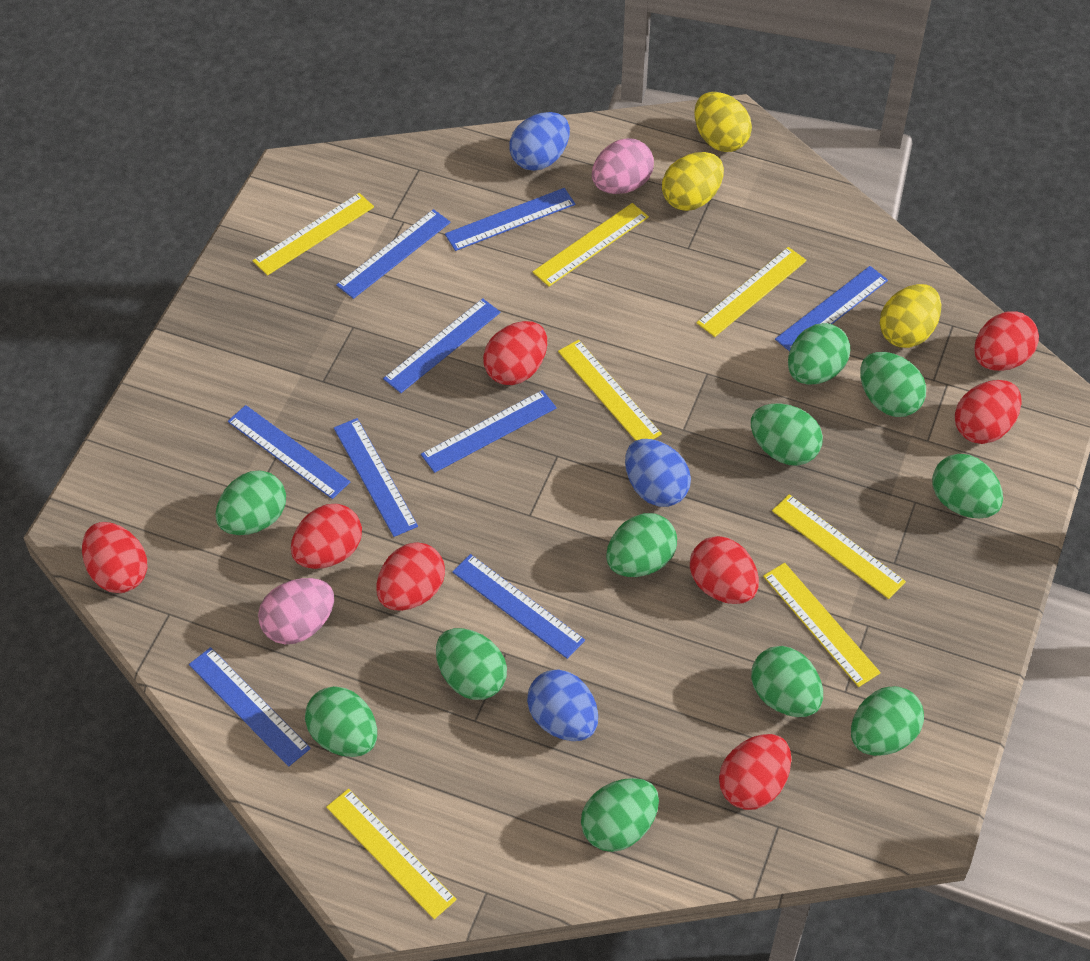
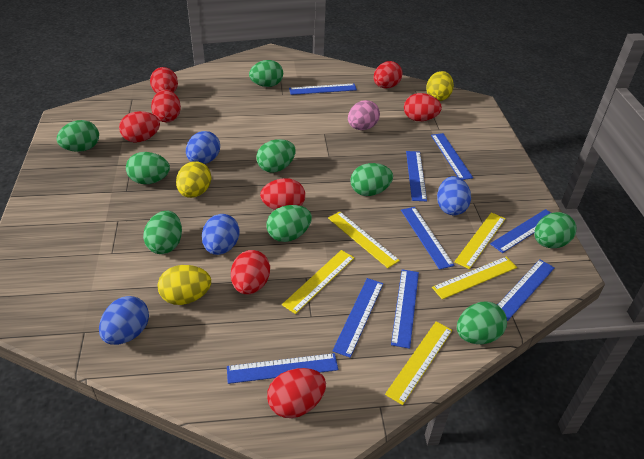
blue egg: [509,112,570,171] [527,669,598,741] [625,439,691,507] = 3 -> [99,296,149,345] [186,131,220,164] [202,214,240,255] [437,176,471,215] = 4
green egg: [215,471,286,535] [305,686,377,757] [436,628,507,700] [581,778,659,852] [606,513,677,577] [751,404,823,466] [751,646,823,717] [788,323,850,385] [851,686,924,756] [860,352,926,417] [932,454,1003,518] = 11 -> [56,120,99,152] [126,152,170,184] [143,211,182,254] [249,60,283,87] [256,139,296,173] [266,205,312,242] [350,163,393,196] [457,301,507,344] [534,212,577,248] = 9
pink egg: [258,578,334,644] [592,138,654,194] = 2 -> [348,100,380,130] = 1
yellow ruler: [253,193,374,276] [326,789,457,919] [533,203,649,287] [558,340,662,441] [696,247,807,337] [763,563,881,687] [772,494,906,599] = 7 -> [282,250,355,314] [328,212,400,268] [385,322,452,405] [432,257,517,299] [454,212,506,269] = 5

